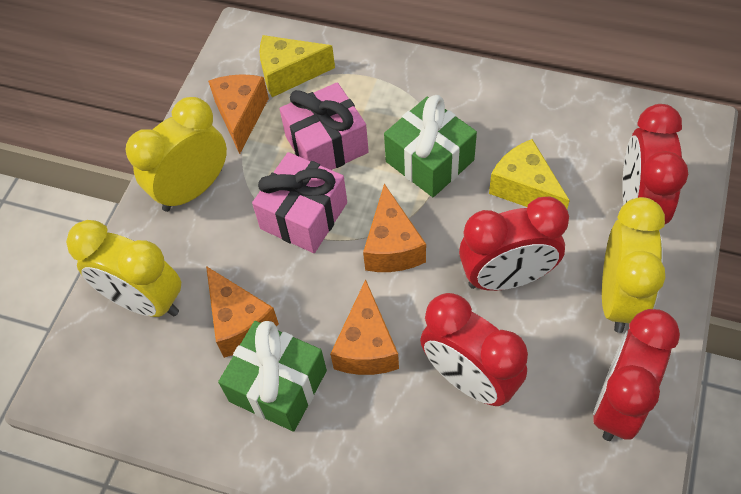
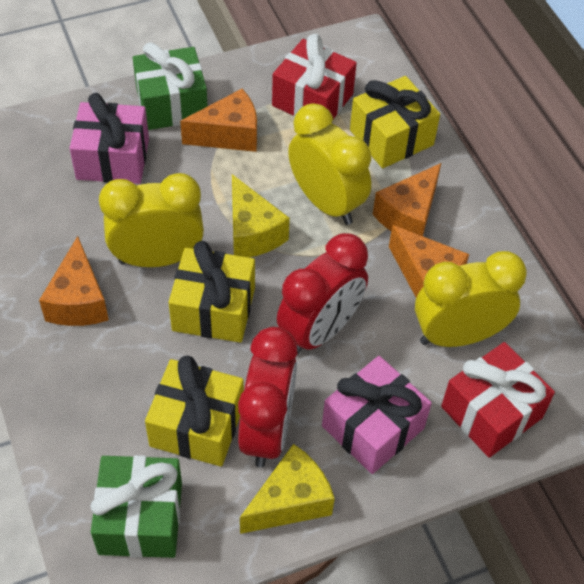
red clock: [420,293,528,406] [459,197,569,291] [593,309,680,441] [622,104,688,224] = 4 -> [238,327,298,468] [277,233,368,355] = 2
red gift: none = 0 -> [272,34,357,119] [441,342,555,458] = 2
yellow gift: none = 0 -> [145,355,244,466] [169,241,255,342] [350,76,440,168] = 3

